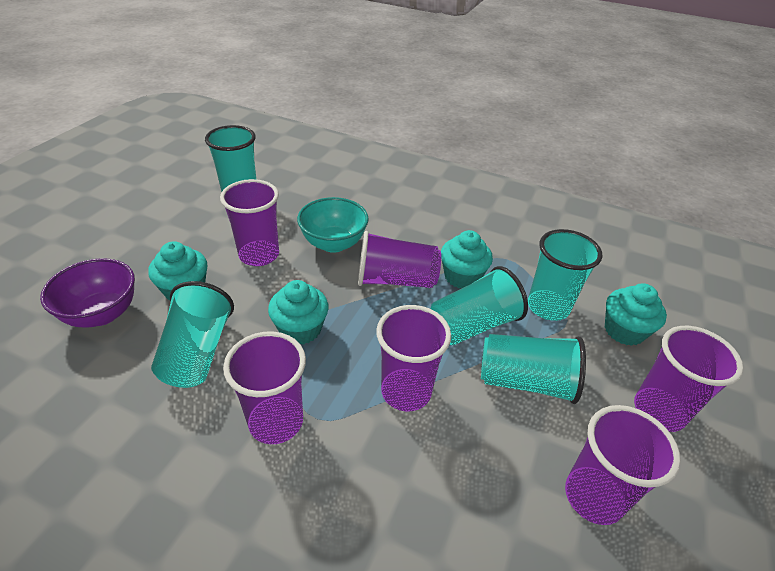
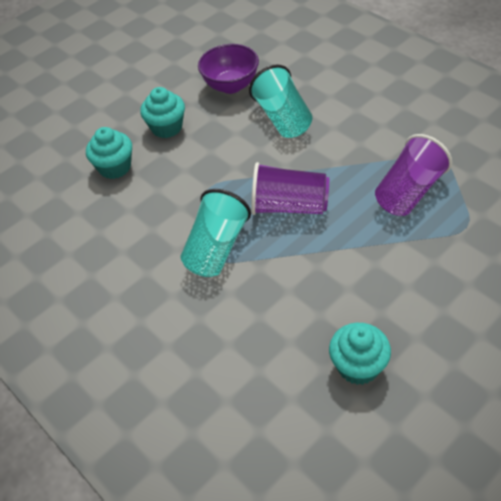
purple cup: [220,179,279,266] [223,331,306,444] [358,231,441,288] [376,305,451,411] [565,405,681,525] [634,326,744,432] = 6 -> [251,162,329,215] [375,134,452,216] = 2
turquoise bowl: [297,197,369,253] = 1 -> none = 0
turquoise cup: [151,281,234,388] [205,125,256,192] [431,266,528,345] [481,334,586,404] [528,229,602,321] = 5 -> [181,189,251,277] [249,64,313,138] = 2
turquoise cupcake: [148,241,207,300] [268,280,329,345] [441,230,493,288] [605,283,667,346] = 4 -> [86,127,132,179] [140,87,185,138] [329,323,391,385] = 3

